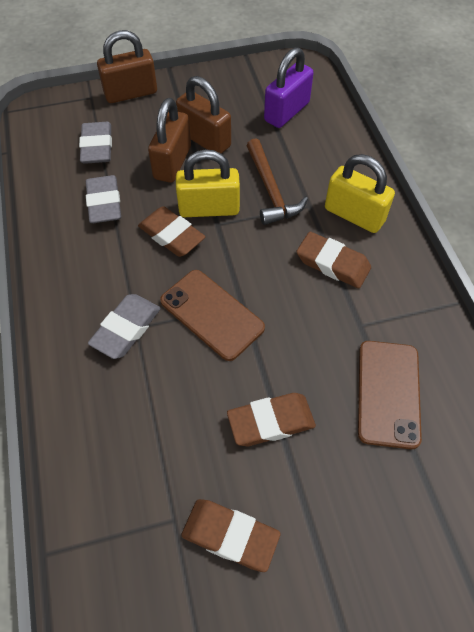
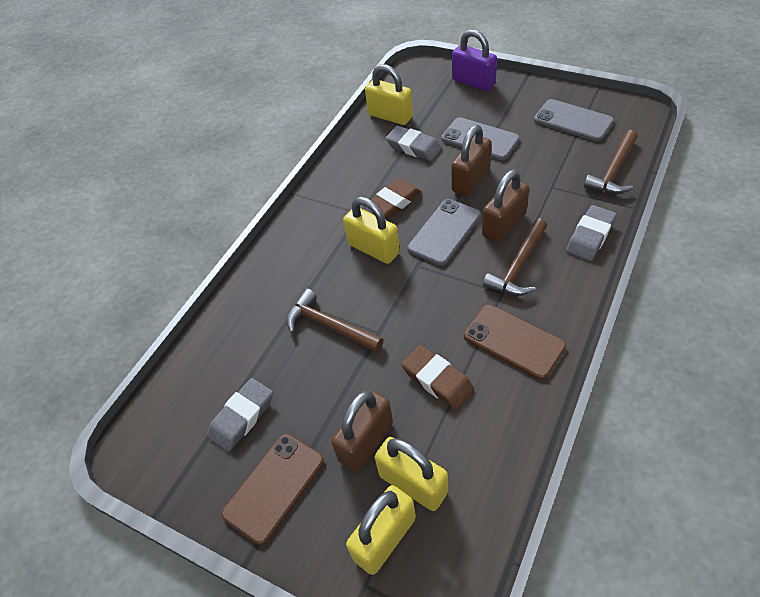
brown eraser: [138,206,205,257] [181,499,281,572] [227,393,316,446] [296,232,371,288] = 4 -> [372,179,421,218] [402,345,474,410] = 2
brown hammer: [246,138,308,225] = 1 -> [286,289,383,352] [483,218,547,296] [584,130,638,194] = 3
grey phone: none = 0 -> [407,199,481,266] [441,117,520,160] [534,99,614,142] = 3
yellow padlock: [176,149,240,217] [325,154,395,233] = 2 -> [343,197,400,264] [346,485,416,575] [365,64,413,125] [375,437,448,511] = 4

